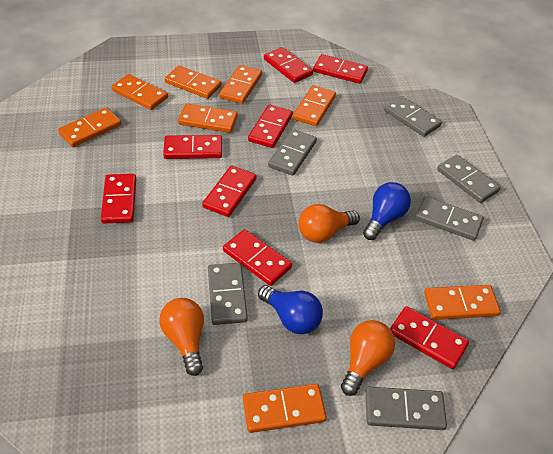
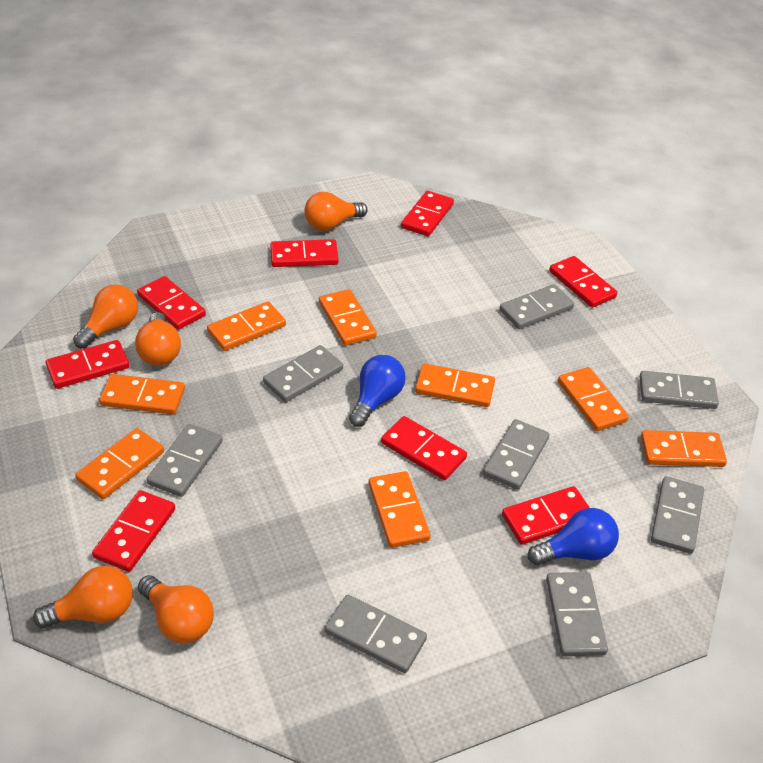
grey domino: [208,263,248,325] [268,129,317,176] [365,387,447,430] [384,96,442,137] [415,196,484,241] [437,155,501,203] = 6 -> [147,424,223,497] [263,345,343,402] [325,595,427,673] [483,419,549,490] [499,284,574,329] [546,572,608,656] [639,371,719,409] [651,476,704,554] = 8
orange light bulb: [159,298,204,376] [298,204,360,243] [341,320,395,396] = 3 -> [33,566,133,628] [73,284,138,349] [135,312,181,366] [138,575,214,643] [304,192,368,231] = 5

